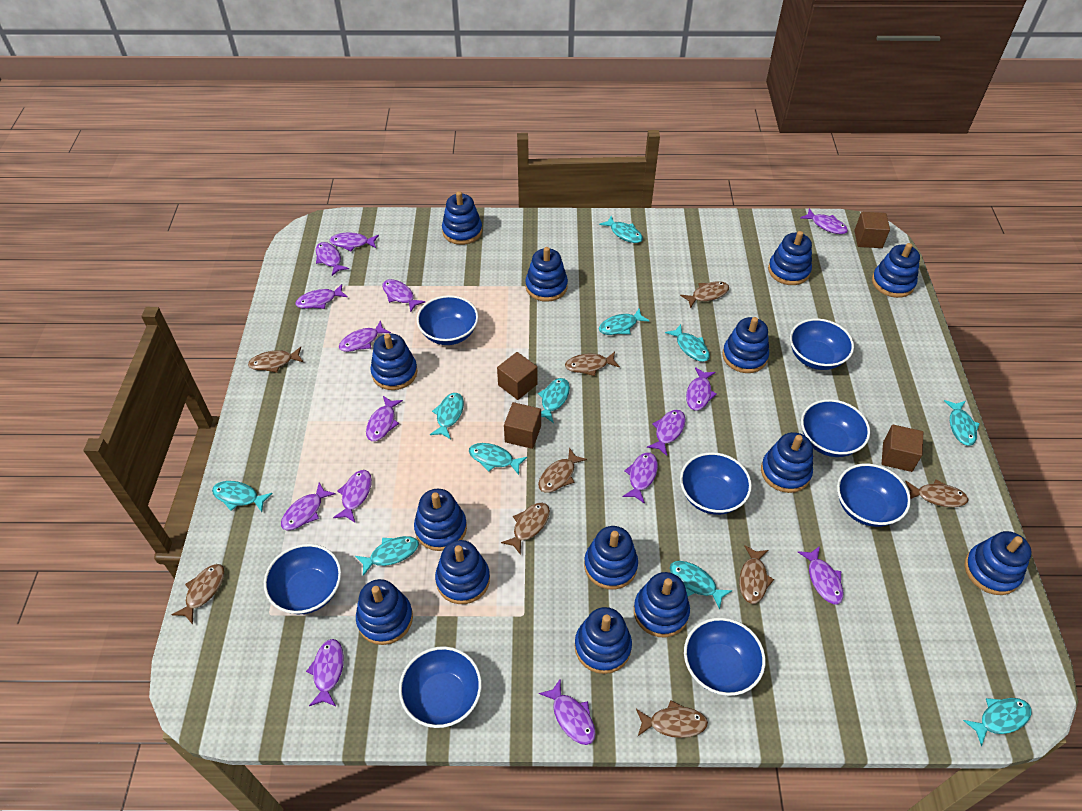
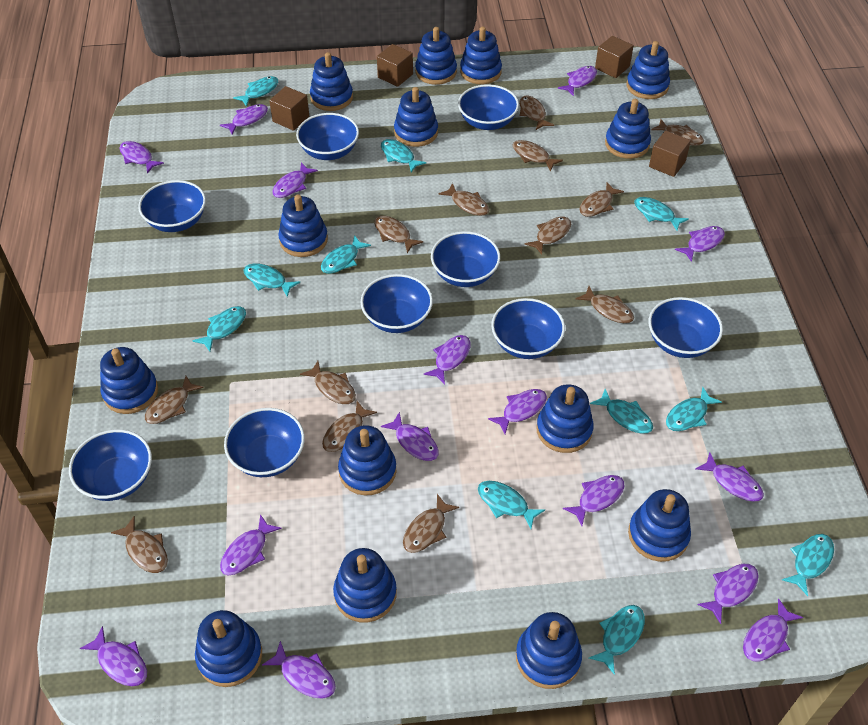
blue bowl: [264,544,341,614] [399,646,482,728] [417,295,478,345] [680,452,752,515] [684,618,765,696] [790,319,854,370] [801,399,870,457] [837,463,911,527] = 8 -> [69,429,152,501] [138,180,206,232] [224,408,305,477] [296,113,359,160] [361,274,433,333] [431,231,500,287] [458,84,519,130] [491,298,565,359] [649,297,723,358] = 9
brown fish: [171,564,225,624] [248,347,303,373] [501,503,550,555] [538,448,587,493] [565,352,620,376] [636,700,708,738] [680,281,729,308] [739,545,774,604] [905,479,969,507] = 9 -> [111,516,168,573] [145,376,204,424] [300,361,356,404] [322,401,377,452] [374,216,424,253] [403,494,459,553] [439,183,489,216] [513,140,563,172] [519,96,554,130] [524,217,571,255] [576,286,634,323] [579,182,624,217] [651,119,704,146] = 13

